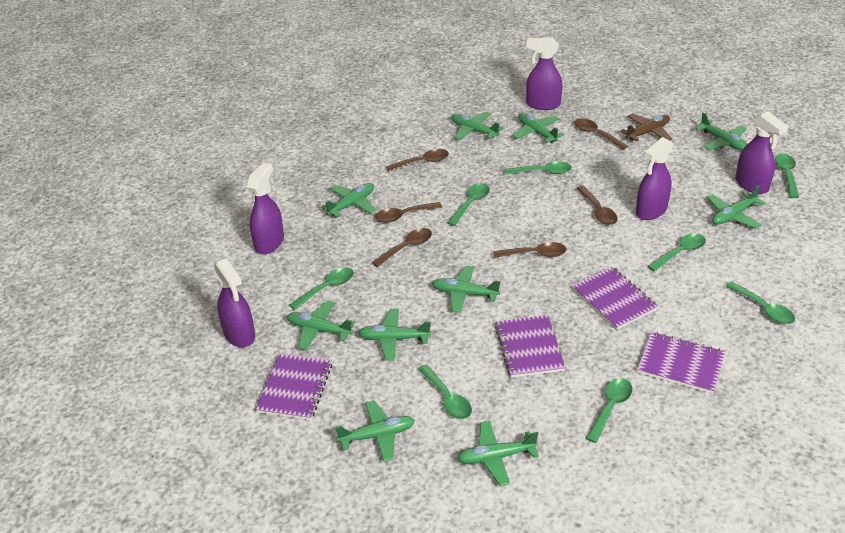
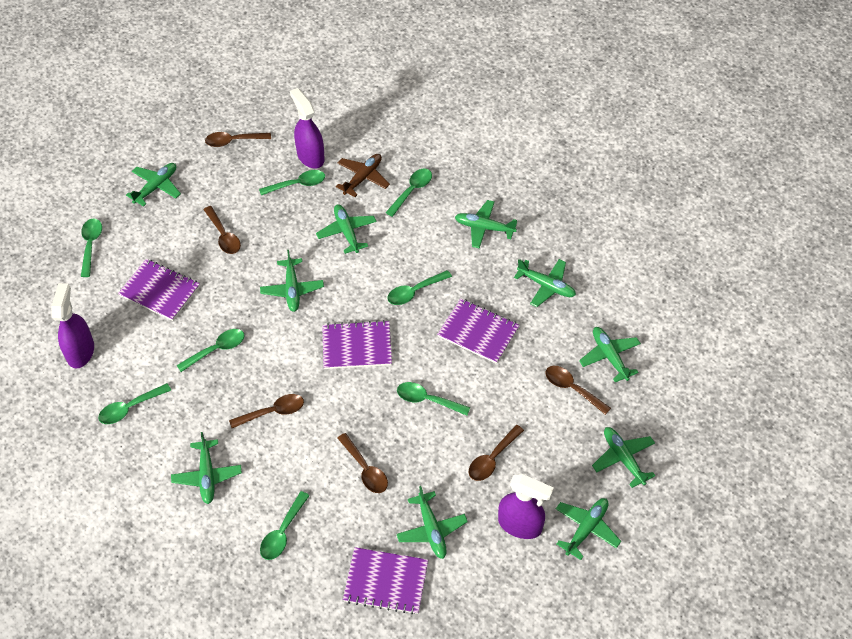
purple spray bottle: [214,258,255,347] [247,162,284,254] [526,37,563,110] [636,137,674,220] [735,111,788,194] = 5 -> [51,283,94,369] [290,88,325,168] [498,474,554,539] = 3

